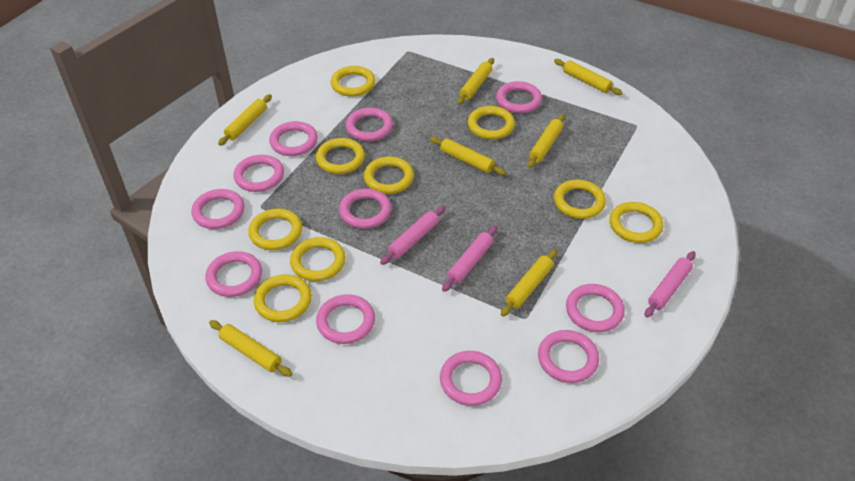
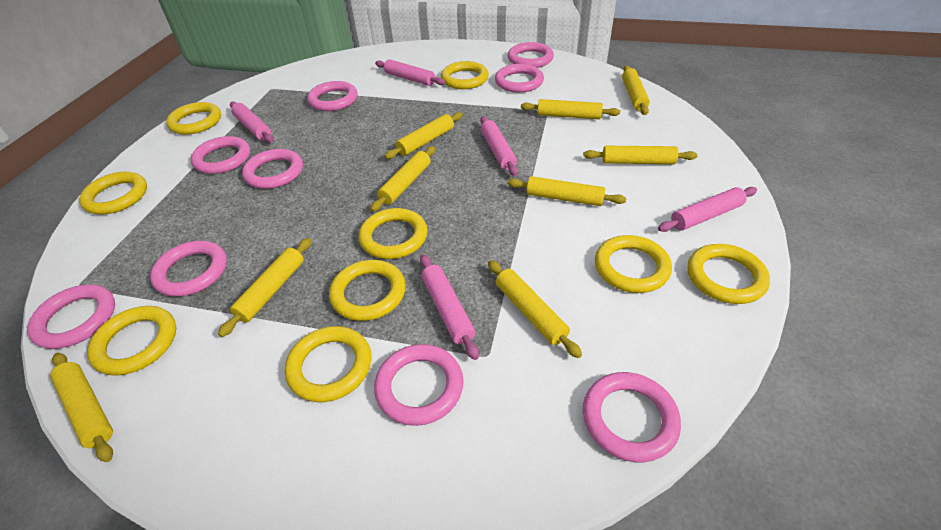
pink ring: [191,189,244,229] [205,251,262,297] [234,155,284,192] [269,121,318,156] [316,294,375,344] [339,189,391,229] [346,108,393,141] [440,351,502,406] [496,81,542,113] [538,330,599,383] [566,284,625,332] = 11 -> [27,284,115,349] [150,241,227,297] [191,136,250,174] [242,149,303,189] [307,81,358,111] [374,344,464,426] [495,64,544,93] [507,42,554,68] [582,372,681,462] = 9
pink rolling pin: [380,206,445,265] [442,226,497,292] [645,251,696,318] = 3 -> [230,101,273,143] [375,59,445,86] [420,254,479,360] [480,116,518,176] [658,187,757,232] = 5
yellow rolling pin: [209,320,292,377] [218,94,272,146] [430,137,506,175] [457,58,494,105] [501,249,557,317] [528,114,565,168] [554,59,623,95] = 7 -> [50,353,113,462] [218,238,311,337] [370,146,435,212] [385,112,463,159] [488,260,582,358] [508,176,626,206] [521,99,620,119] [583,146,697,164] [622,66,650,115] = 9

